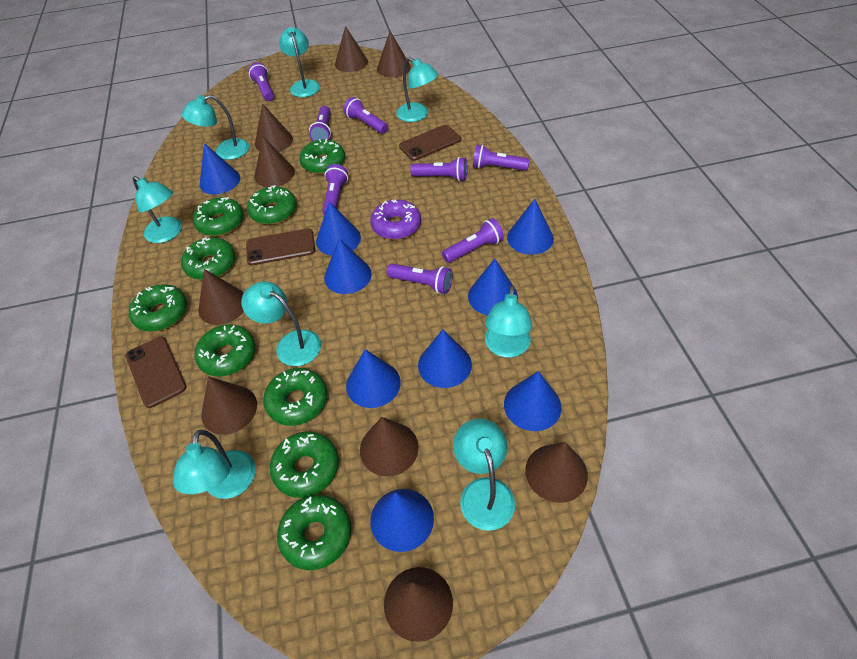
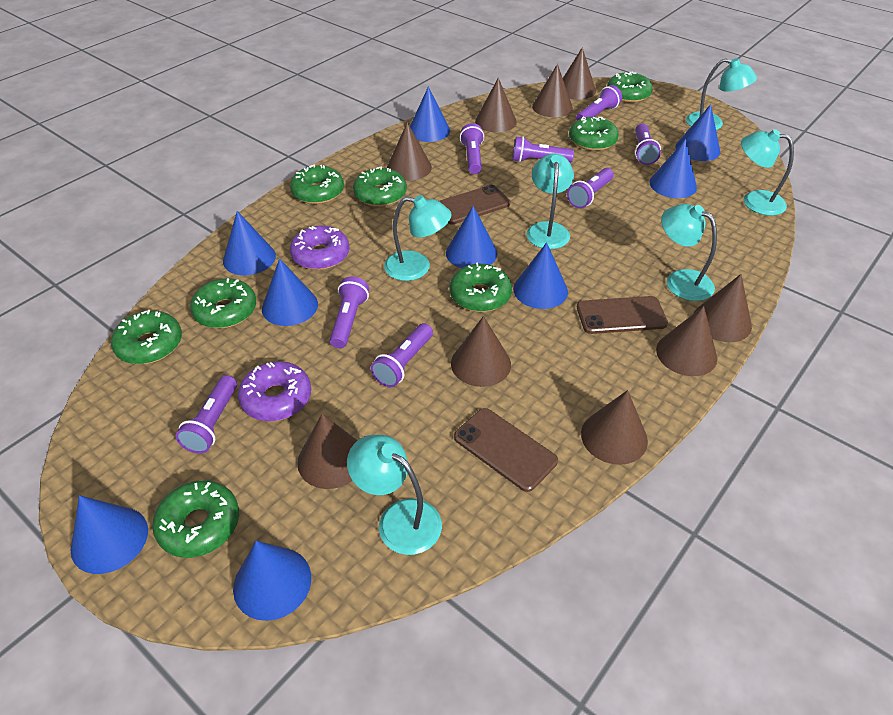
green donut: [129,284,187,331] [181,237,235,280] [193,197,244,236] [194,324,255,376] [247,185,297,225] [263,368,327,426] [270,432,339,498] [277,495,351,570] [299,139,345,174] = 9 -> [111,310,182,364] [152,480,239,558] [190,278,256,328] [290,164,344,204] [353,166,407,207] [449,263,512,312] [569,116,619,151] [607,72,653,103] = 8
purple donut: [370,200,421,240] = 1 -> [238,361,311,421] [290,226,350,270] = 2
turquoise lamp: [133,176,182,243] [173,430,256,499] [182,95,249,160] [241,281,321,366] [279,27,320,97] [396,57,438,122] [453,418,515,531] [485,285,532,357] = 8 -> [347,435,442,555] [384,195,452,281] [526,153,574,249] [661,204,717,301] [686,58,757,130] [741,129,794,216] = 6

